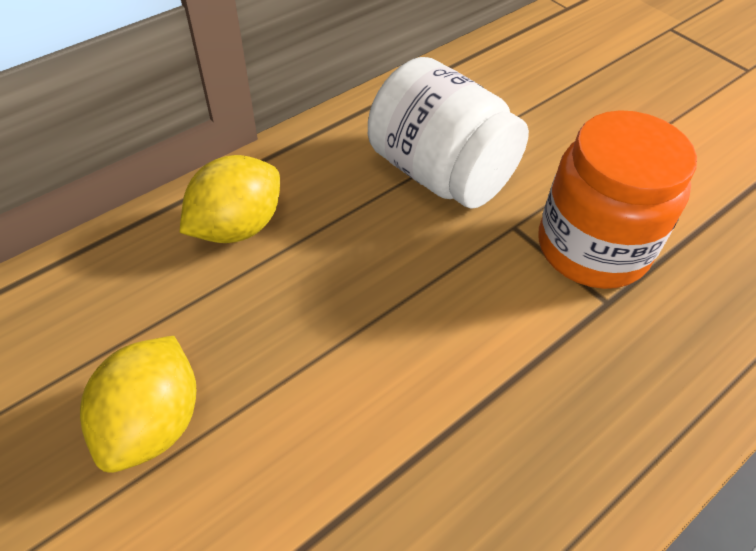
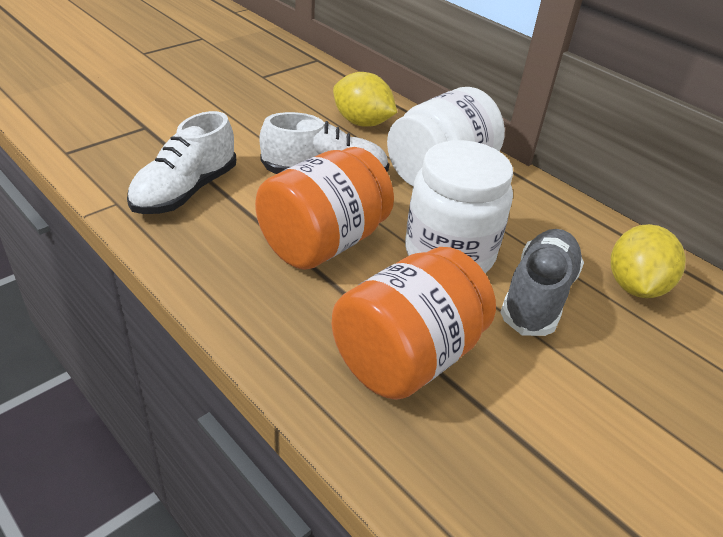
grey shoe: none = 0 -> [500,229,584,336] = 1
orange jar: [539,110,697,289] = 1 -> [255,147,394,270] [332,247,496,400] = 2
white jar: [368,57,529,209] = 1 -> [387,87,505,186] [405,140,513,273] = 2
white shoe: none = 0 -> [127,111,236,214] [259,112,389,174] = 2

